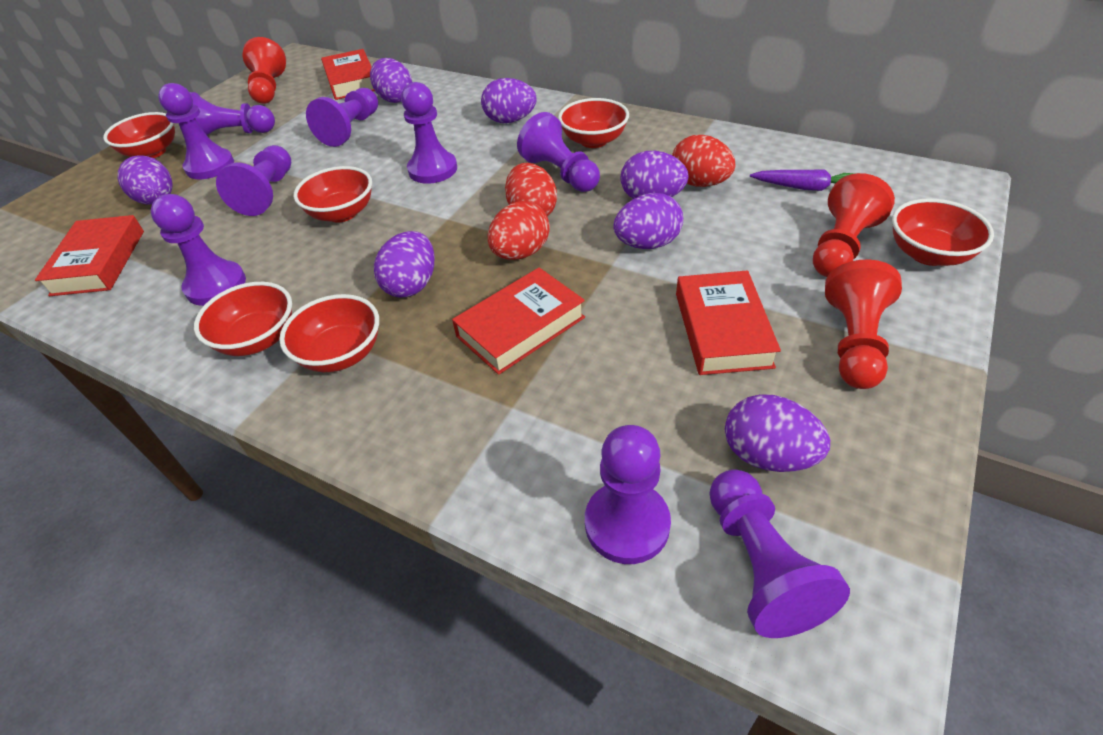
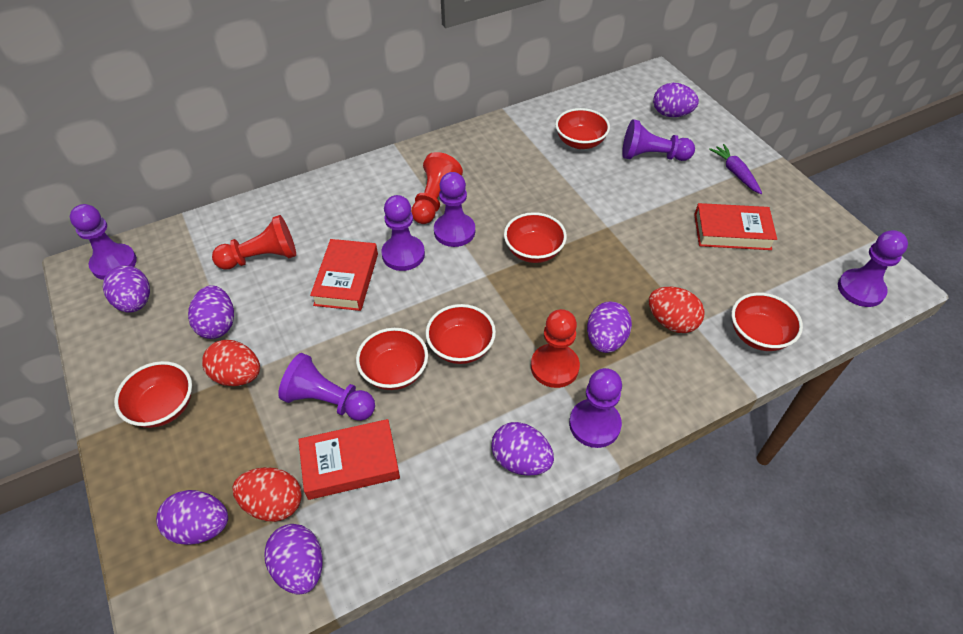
purple pawn: [151,194,246,306] [158,83,234,179] [190,92,275,135] [216,145,291,216] [306,88,378,147] [401,82,457,184] [517,112,600,192] [585,425,671,564] [710,469,850,638] = 9 -> [70,204,137,280] [278,353,375,421] [382,195,425,271] [434,172,475,247] [569,368,622,448] [622,119,695,161] [838,230,908,307] = 7
red book: [35,215,144,296] [321,49,375,100] [452,267,585,375] [676,270,781,375] = 4 -> [298,419,400,500] [310,239,378,311] [694,203,777,250] = 3

